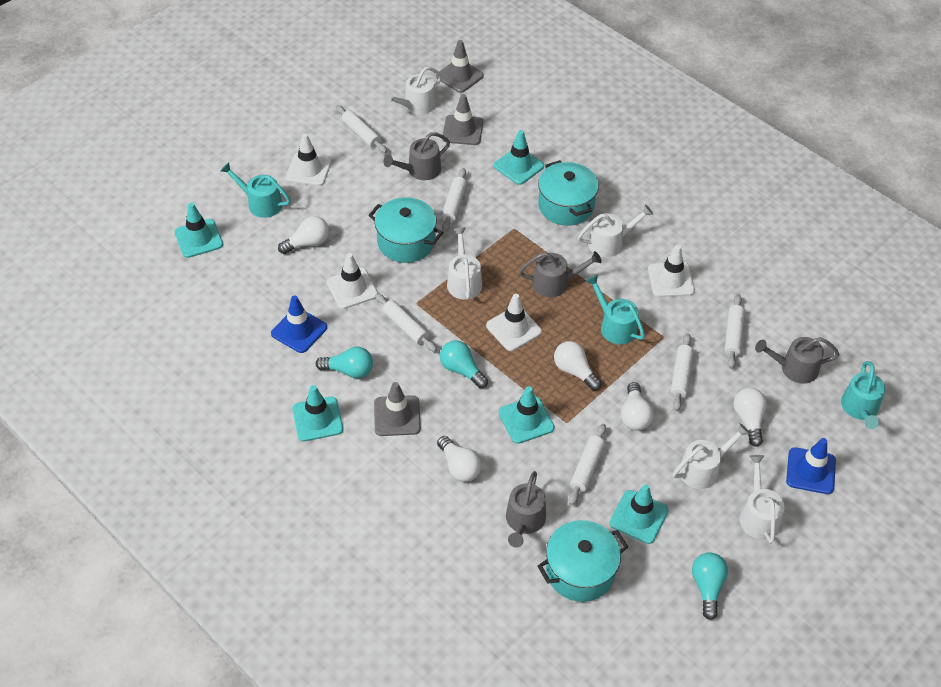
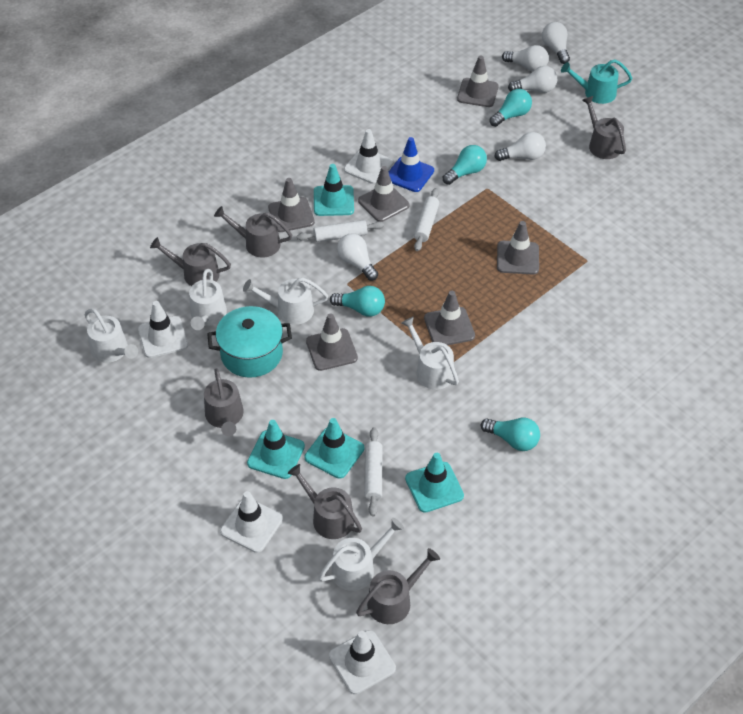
blue traffic cone: [271,295,327,353] [786,438,836,494] = 2 -> [389,137,434,192] = 1
grey traffic cone: [374,382,421,436] [436,40,484,93] [442,94,483,145] = 3 -> [268,178,315,232] [306,313,358,371] [358,166,409,222] [424,291,475,345] [457,56,499,107] [497,221,539,274] = 6
grey watering can: [384,132,450,180] [506,471,546,548] [519,251,602,297] [755,337,840,384] = 4 -> [150,237,231,286] [204,368,244,436] [214,206,292,258] [288,464,362,539] [356,548,440,624] [582,96,626,159] = 6
turquoise light bulb: [316,347,373,378] [440,340,488,388] [692,552,728,620] = 3 -> [330,286,385,317] [443,145,487,185] [481,418,540,451] [490,89,532,127] = 4
turquoise pot: [368,197,443,263] [537,520,628,602] [538,160,599,226] = 3 -> [207,306,292,378] = 1
turquoise traffic cone: [175,203,223,258] [292,385,343,441] [494,130,544,185] [499,386,555,444] [610,485,669,544] = 5 -> [247,420,305,479] [305,418,364,479] [314,164,354,216] [405,453,464,513] = 4
turquoise watering can: [220,162,290,218] [586,275,645,345] [841,361,885,429] = 3 -> [561,59,633,104] = 1
white rolling pin: [336,105,387,153] [375,293,437,352] [442,168,467,232] [569,424,606,505] [671,333,694,411] [725,294,745,369] = 6 -> [297,220,384,242] [364,427,383,516] [414,188,439,251] = 3

